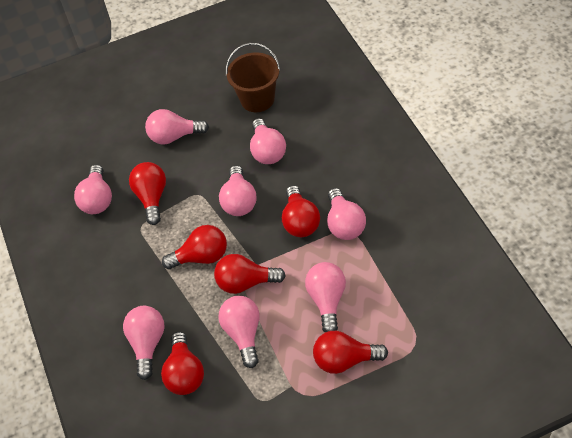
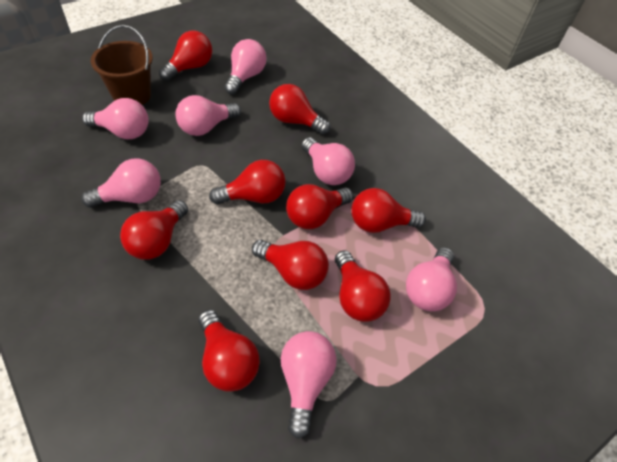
pink light bulb: [74,165,112,214] [123,306,165,380] [145,109,209,145] [218,296,260,368] [219,165,256,216] [250,118,286,164] [305,262,346,332] [327,188,366,240] = 8 -> [81,158,161,208] [82,98,149,139] [175,95,241,136] [224,39,267,94] [281,331,337,439] [301,137,355,185] [406,247,457,311] = 7
red light bulb: [129,162,166,225] [161,332,204,395] [162,225,227,269] [214,254,286,294] [282,185,320,237] [313,331,388,374] = 6 -> [120,200,188,260] [159,31,212,81] [198,310,260,392] [209,160,286,204] [252,240,329,290] [269,84,330,135] [286,184,353,229] [335,250,391,322] [351,188,426,233] = 9

